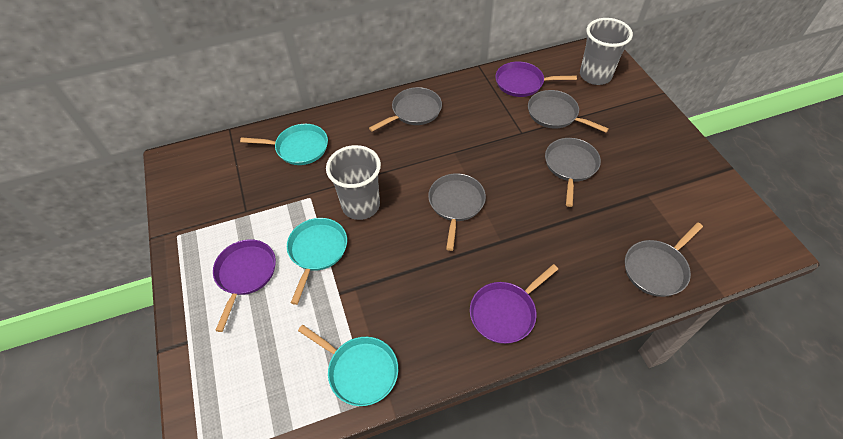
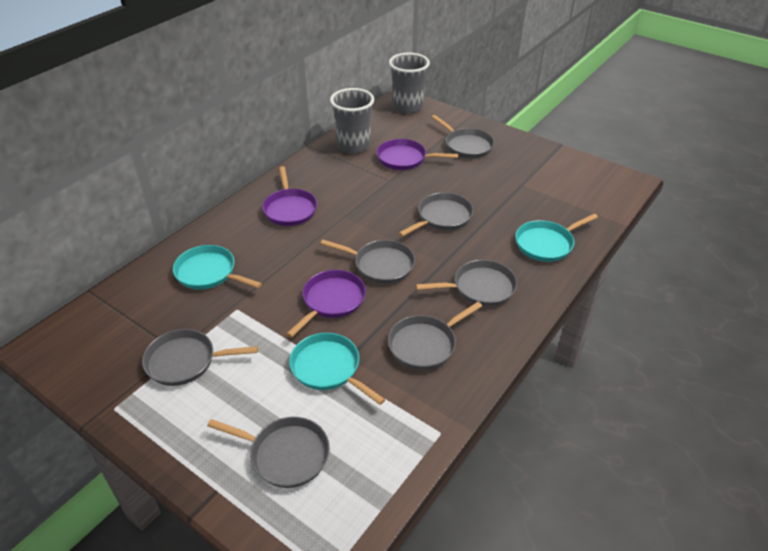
grey pan: [369,87,442,132] [428,173,486,251] [528,90,609,133] [545,138,601,207] [625,223,703,297] = 5 -> [142,329,258,386] [207,417,330,488] [320,240,415,284] [388,302,482,370] [398,193,474,237] [416,260,517,306] [431,115,494,158] = 7

